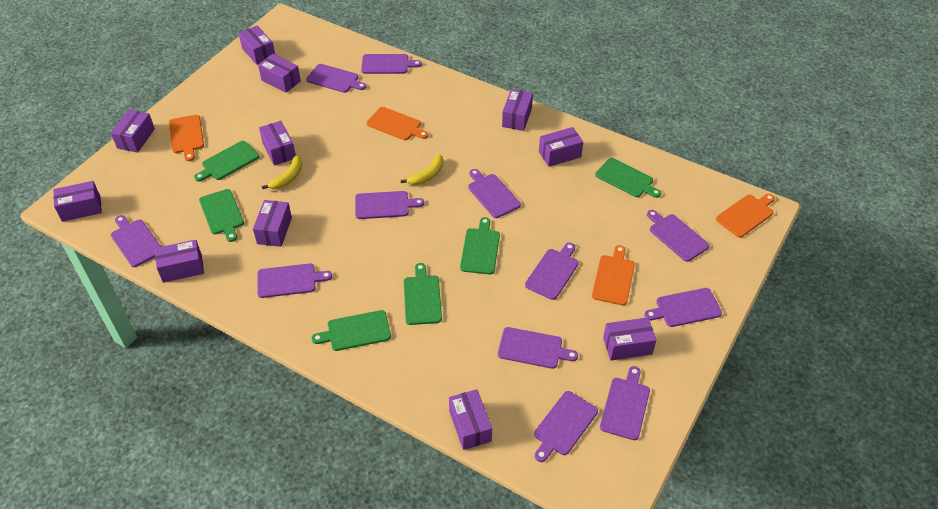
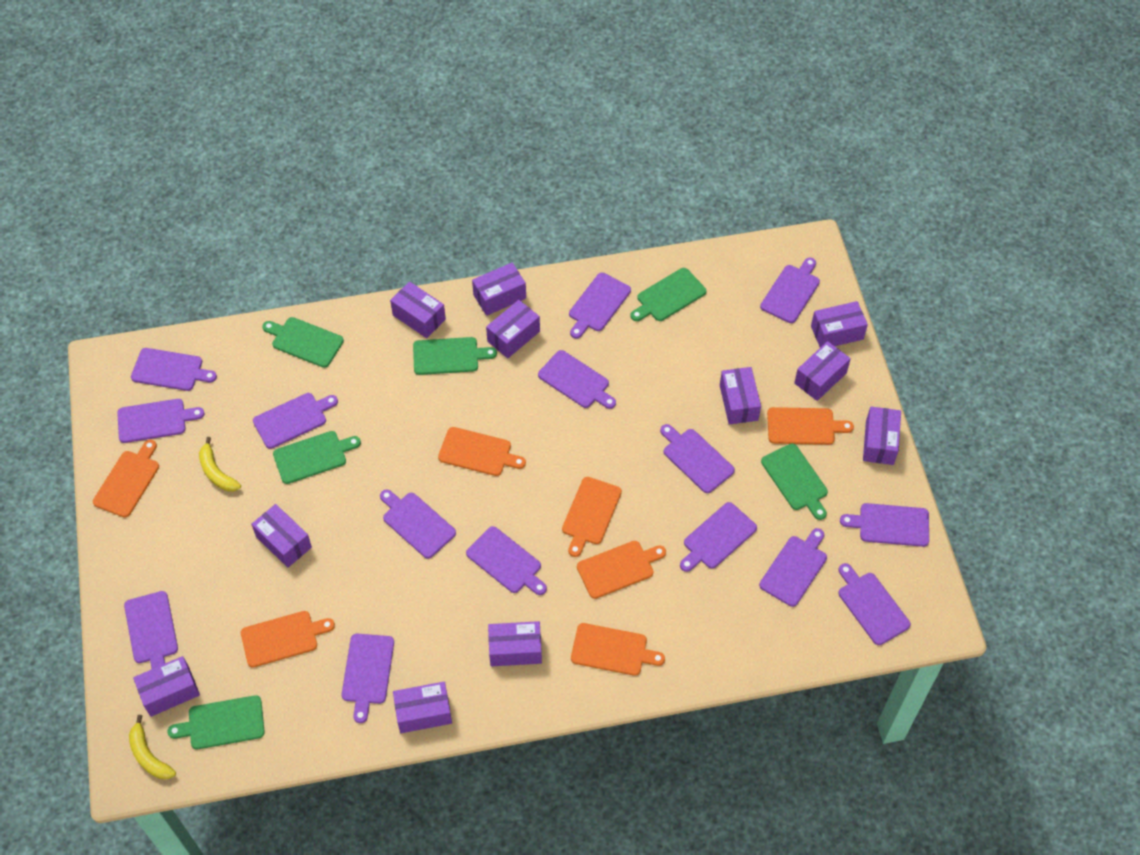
orange cutting board: [169,115,204,161] [367,107,428,140] [592,245,635,305] [716,194,775,238] = 4 -> [93,440,159,518] [241,611,335,667] [438,427,526,476] [562,477,622,557] [571,623,665,676] [577,541,666,599] [767,407,854,445] = 7
purple cutting board: [111,215,161,267] [257,263,332,298] [306,64,366,93] [355,191,424,219] [361,54,422,74] [468,169,521,218] [498,327,578,369] [525,243,579,300] [534,391,598,462] [600,366,650,440] [644,288,722,327] [647,210,709,262] = 12 -> [117,399,205,443] [124,591,178,669] [131,348,217,391] [253,393,338,449] [341,634,394,723] [380,489,456,559] [466,526,547,595] [538,350,616,409] [569,273,631,339] [660,424,735,493] [680,502,757,572] [759,528,827,607] [760,258,820,323] [838,563,911,645] [840,503,929,547] = 15

